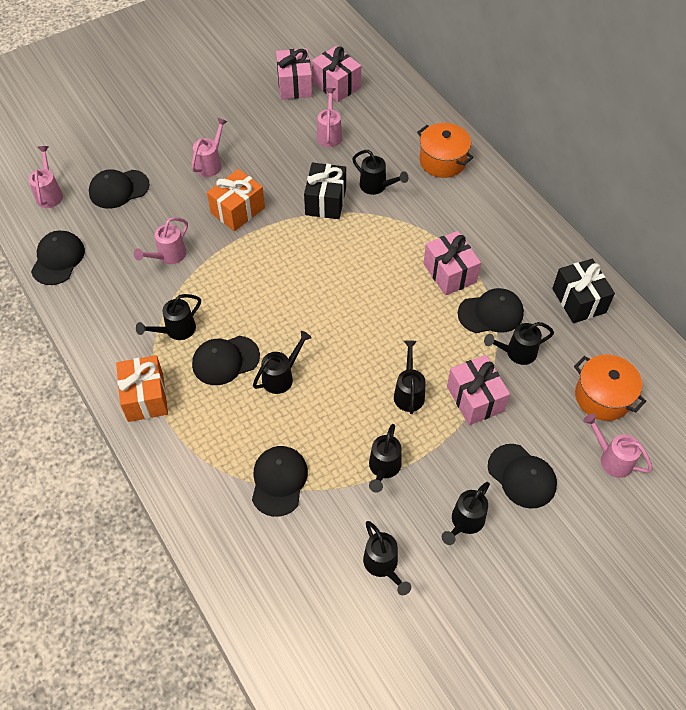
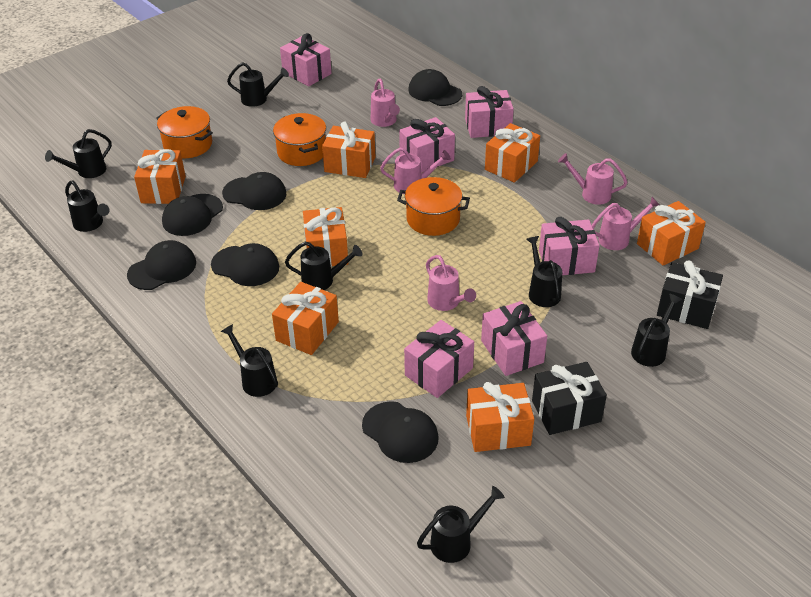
orange gift: [116,355,168,422] [207,169,265,231] = 2 -> [134,149,186,204] [272,282,339,355] [303,207,348,266] [322,122,375,178] [466,382,534,452] [485,123,540,183] [637,201,706,266] = 7
orange pot: [417,123,474,178] [574,355,646,421] = 2 -> [156,106,213,158] [273,113,326,166] [397,177,470,236] = 3
pink gift: [276,48,312,99] [312,46,361,102] [423,231,481,296] [447,355,510,425] = 4 -> [280,33,332,86] [399,117,455,173] [404,320,474,398] [465,86,514,138] [481,301,547,376] [539,217,600,275] = 6

